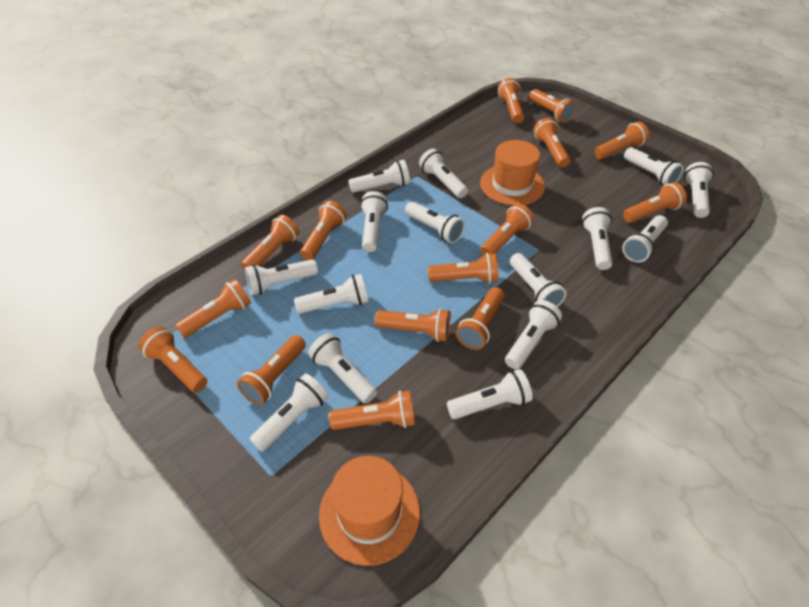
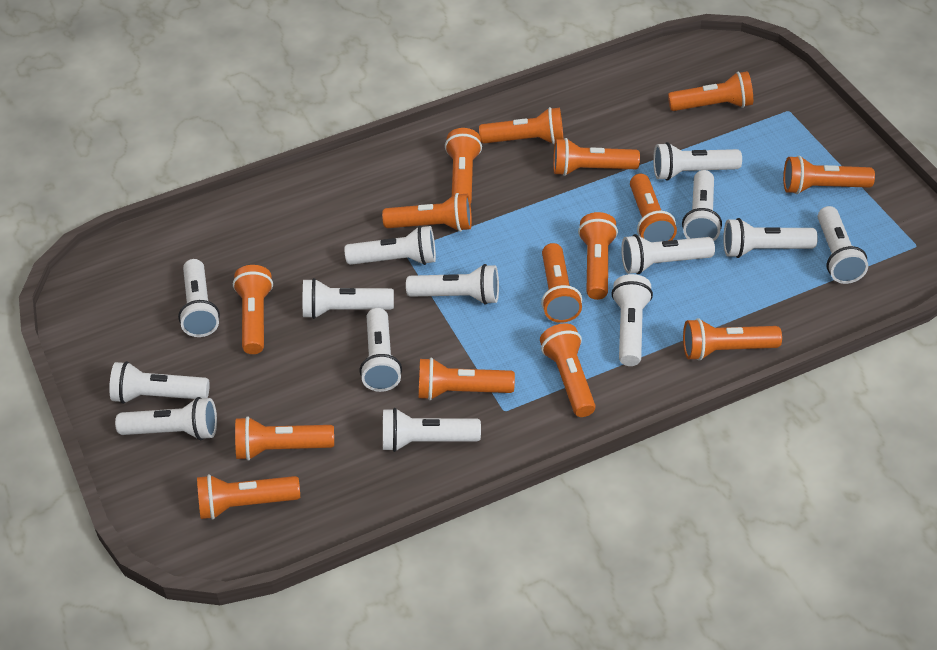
orange hat: [319,456,420,566] [480,140,545,205] = 2 -> none = 0
white flashlight: [245,259,318,295] [250,373,328,452] [294,274,369,314] [308,333,377,403] [349,160,410,193] [360,191,388,252] [405,202,465,244] [419,148,468,198] [447,369,533,419] [505,300,562,370] [510,253,566,307] [582,207,613,270] [622,215,668,263] [624,147,684,186] [684,162,714,218] = 15 -> [109,361,210,404] [115,397,217,440] [178,259,220,337] [303,278,394,319] [345,226,436,265] [360,308,402,392] [383,408,481,452] [406,264,499,305] [611,274,653,366] [621,234,715,274] [653,142,742,181] [682,170,722,241] [723,218,818,258] [818,206,868,284] = 14

